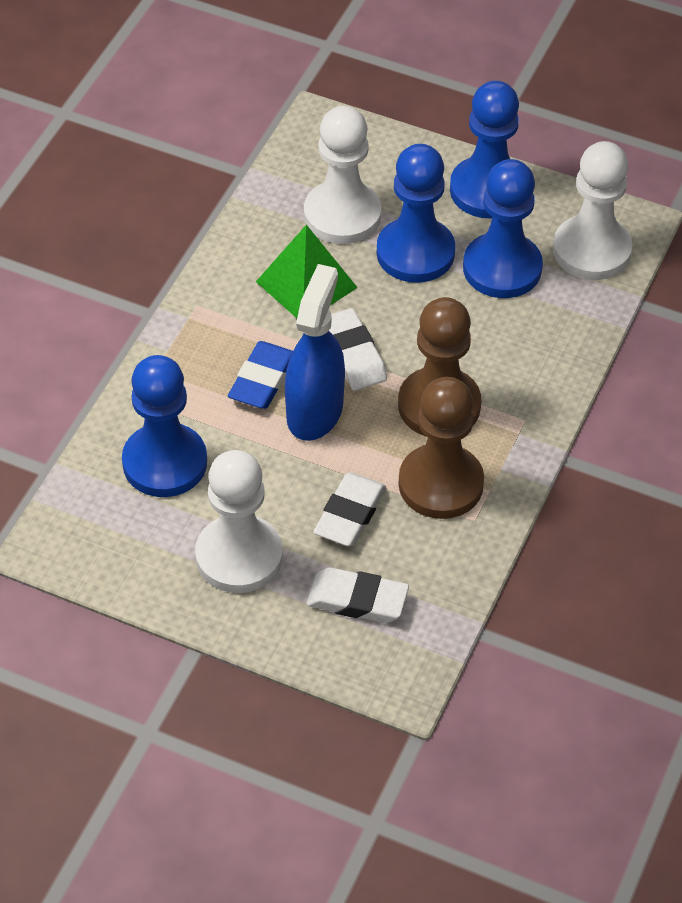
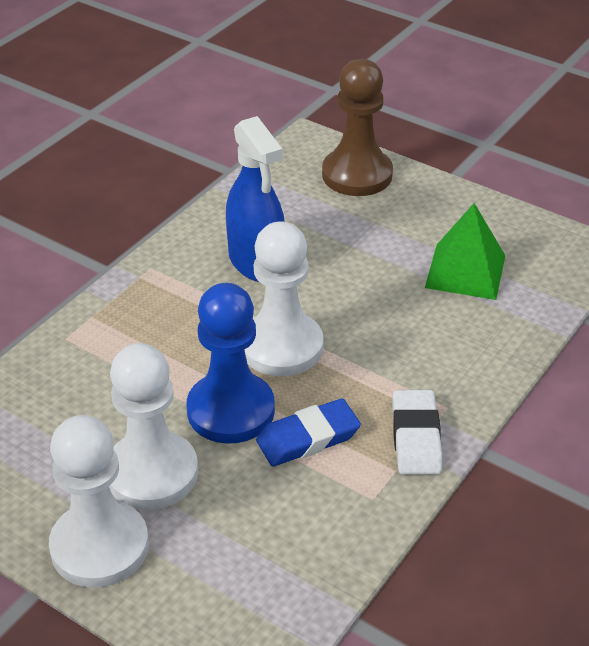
blue pawn: [122,355,207,497] [377,144,455,283] [450,81,519,219] [463,159,543,298] = 4 -> [187,283,275,444] = 1
brown pawn: [398,297,481,437] [399,377,484,519] = 2 -> [322,59,393,196] = 1
white eraser: [306,567,409,623] [313,473,386,546] [329,308,387,391] = 3 -> [393,390,442,475] = 1

